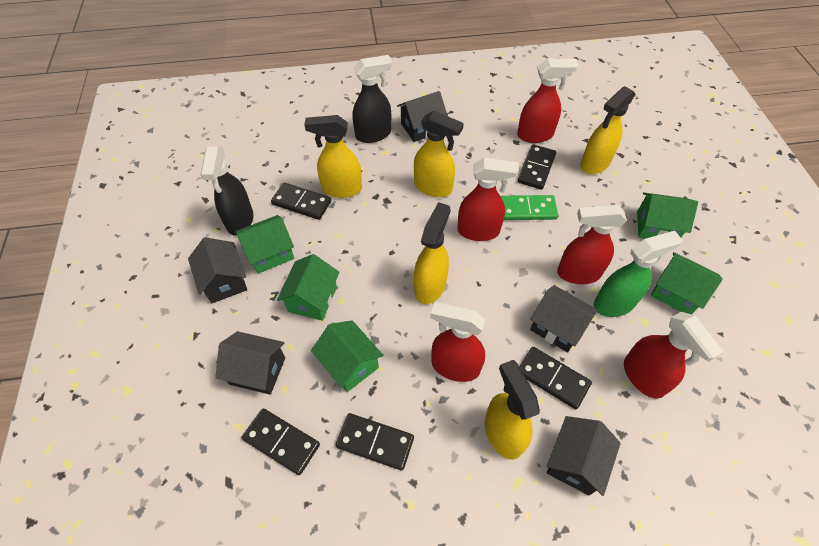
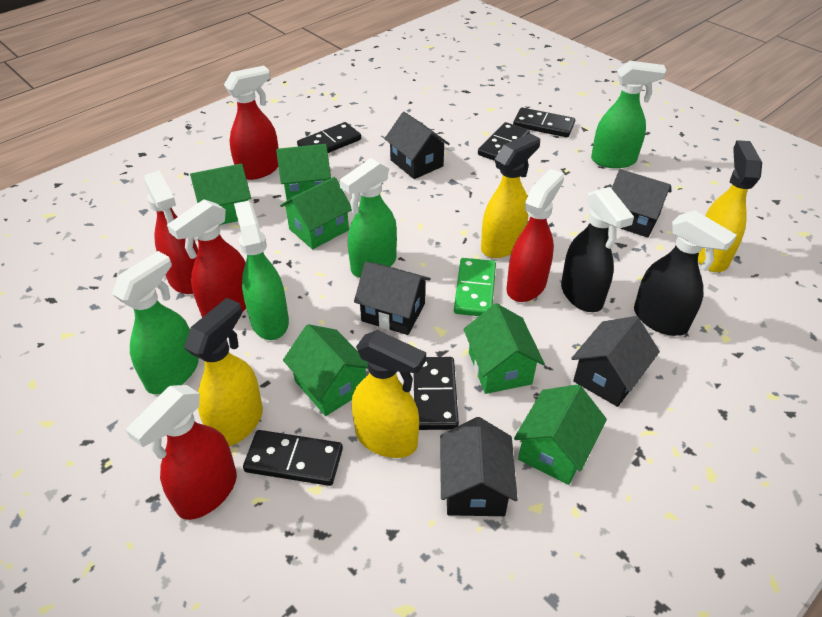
green house: [236,215,294,274] [277,254,339,321] [311,320,383,392] [637,192,698,239] [651,252,723,314] = 5 -> [190,163,251,225] [276,144,331,200] [280,177,352,249] [283,324,368,416] [464,303,545,394] [514,384,607,485] = 6
green spray bottle: [594,231,682,317] = 1 -> [112,251,199,394] [234,201,289,340] [339,158,397,278] [591,61,666,168] = 4
yellow spray bottle: [305,115,362,198] [414,111,464,197] [414,202,451,304] [484,360,540,460] [580,86,635,174] = 5 -> [184,298,263,446] [352,330,426,458] [481,133,540,258] [698,140,762,272] = 4

